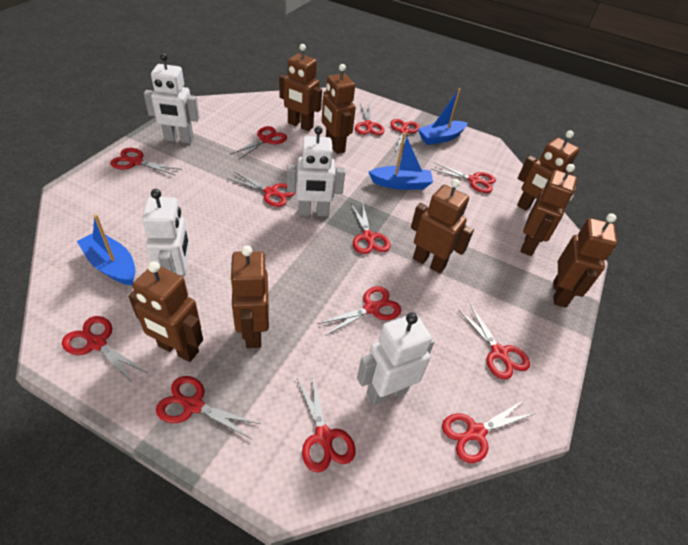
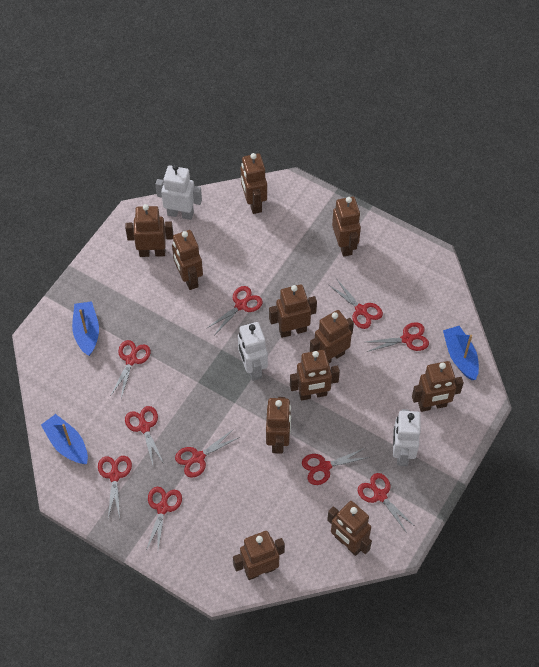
brown robot: [129,261,203,362] [229,246,269,348] [279,44,322,131] [322,64,356,154] [411,179,474,273] [517,130,579,211] [520,164,577,256] [553,214,618,308] = 8 -> [125,204,173,257] [172,230,203,290] [233,531,285,580] [241,153,267,214] [266,397,291,454] [269,284,317,338] [290,350,340,401] [310,310,354,363] [327,501,372,556] [332,197,361,257] [412,361,464,412] = 11
red scissors: [62,316,148,384] [110,148,182,176] [156,376,261,439] [228,171,296,207] [230,126,287,160] [296,373,356,472] [318,286,401,336] [351,202,391,254] [355,103,384,135] [390,119,419,151] [432,162,496,193] [442,400,535,463] [458,305,530,379] = 13 -> [98,456,132,518] [111,340,151,398] [125,406,163,465] [146,487,182,550] [175,430,240,478] [206,286,263,334] [302,448,370,485] [329,278,383,329] [358,473,416,533] [366,322,429,352] = 10
white robot: [142,189,190,277] [144,53,199,144] [287,126,345,217] [357,312,434,405] = 4 -> [155,164,202,220] [238,322,268,381] [393,409,421,466] = 3

